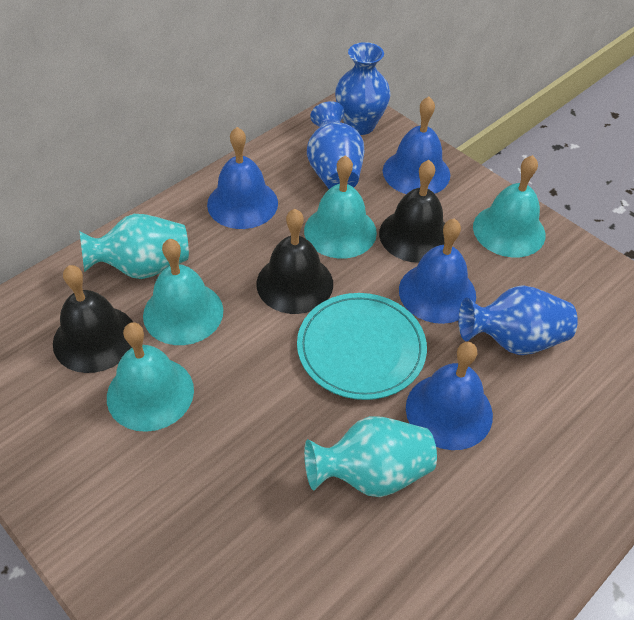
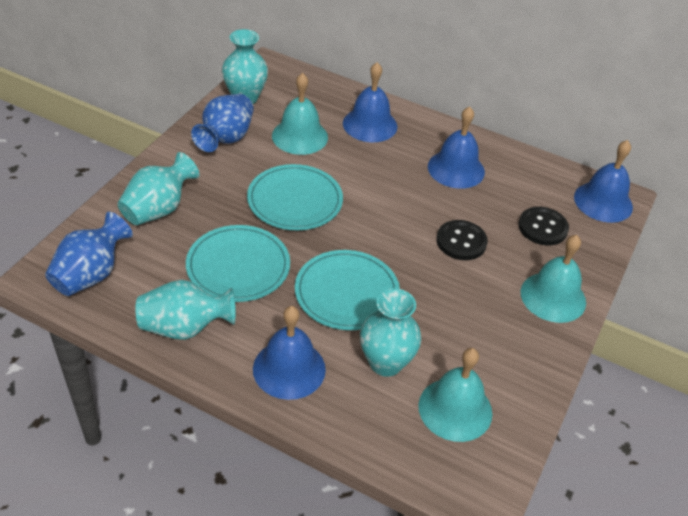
black bell: [53,265,133,373] [256,209,333,314] [379,160,445,263] = 3 -> none = 0
black button: none = 0 -> [436,220,488,260] [519,207,569,246] = 2
blue vase: [307,101,364,189] [335,42,391,135] [458,285,578,355] = 3 -> [45,212,133,296] [191,94,254,152] = 2
turquoise bell: [107,322,194,432] [143,239,223,345] [304,155,377,259] [473,155,545,258] = 4 -> [272,73,328,155] [418,348,492,442] [521,235,586,323] = 3
turquoise plate: [297,293,427,400] = 1 -> [186,225,290,302] [247,164,343,230] [295,250,400,330] = 3
turquoise vase: [80,214,189,279] [304,416,437,497] = 2 -> [117,152,200,225] [135,280,236,340] [222,29,268,104] [360,288,421,377] = 4

